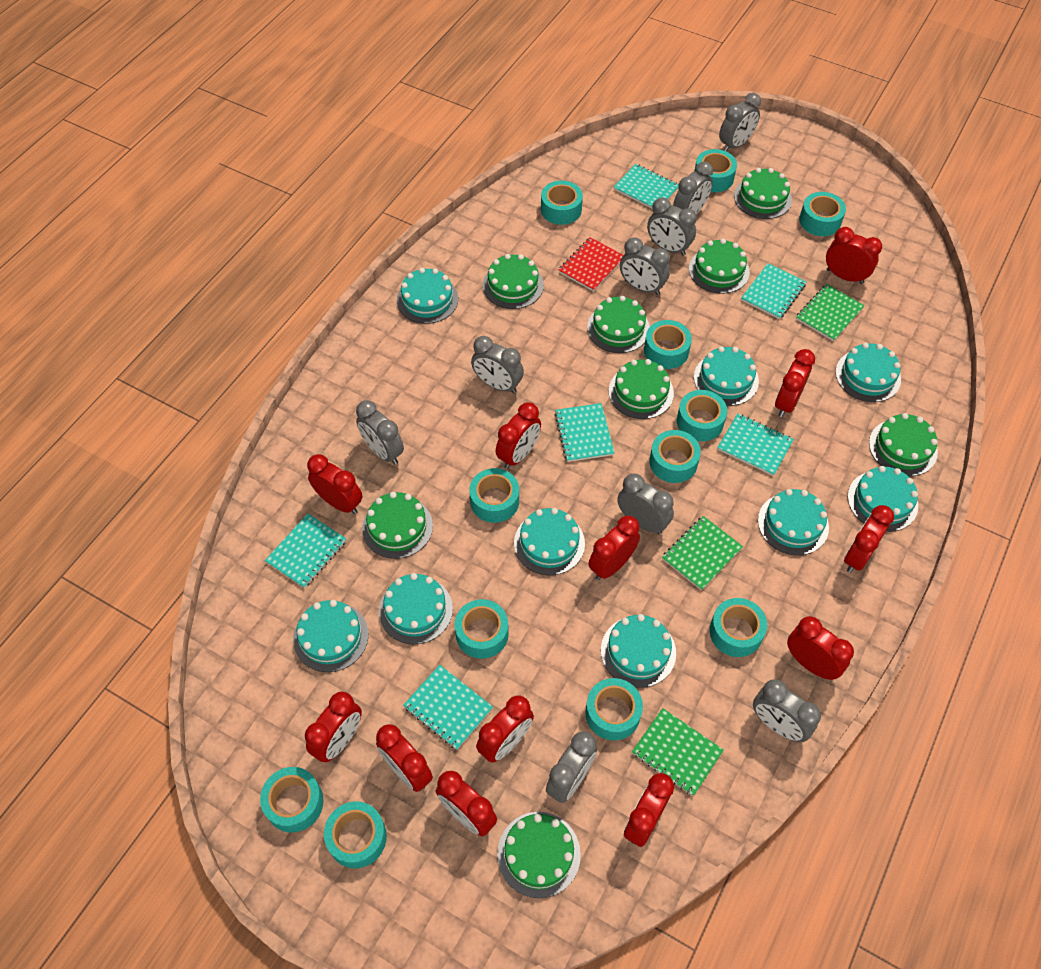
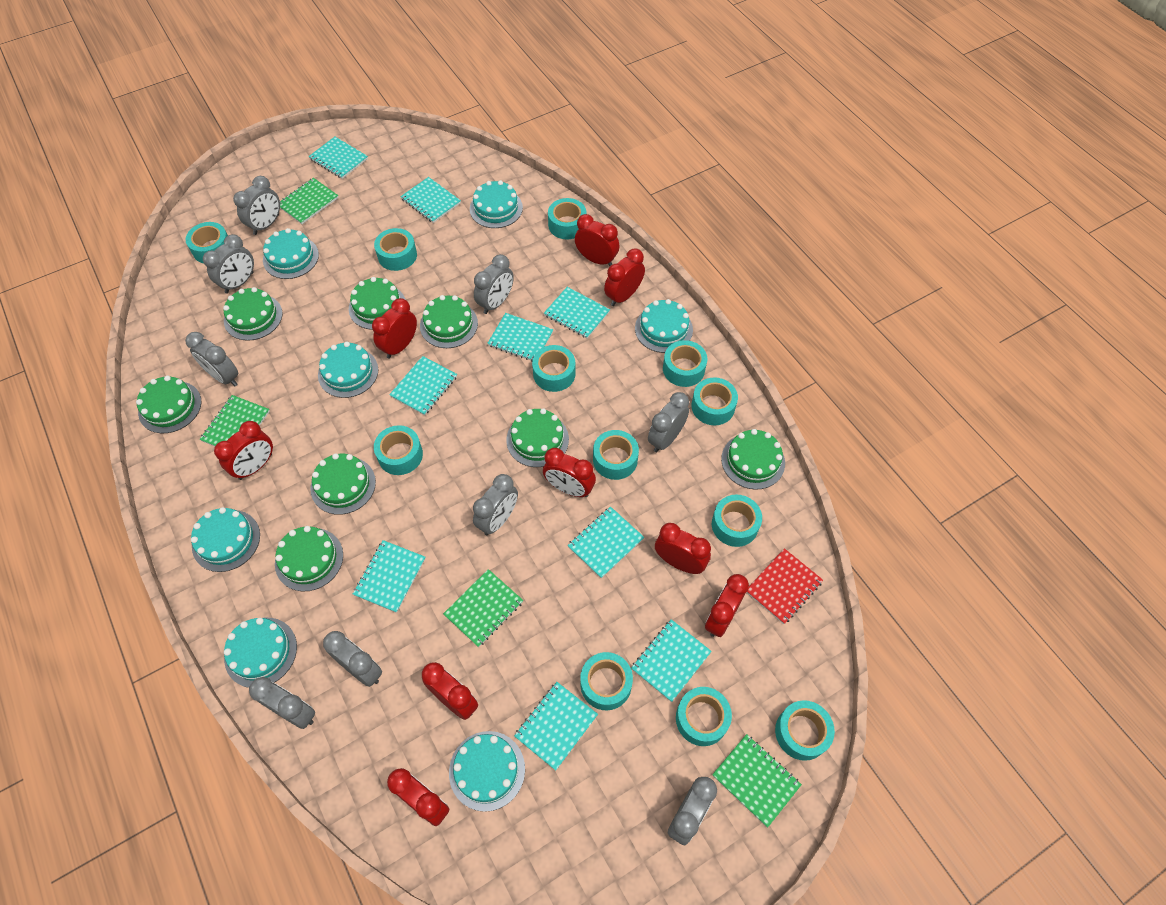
green notebook: [632,708,724,796] [662,516,743,591] [796,284,865,341] = 3 -> [200,395,270,446] [280,178,339,224] [443,569,523,647] [712,734,802,827] = 4
red clock: [305,692,362,762] [307,454,362,514] [376,724,433,792] [436,771,497,837] [476,696,534,763] [496,402,541,469] [588,515,640,580] [624,773,674,847] [775,349,815,417] [787,616,854,680] [826,227,882,284] [844,505,894,573] = 12 -> [214,421,273,480] [372,298,417,359] [387,768,449,827] [422,662,478,720] [543,448,596,497] [575,214,620,266] [604,249,645,306] [655,523,711,574] [705,574,749,637] = 9
turquoise cake: [293,600,369,672] [379,573,453,645] [397,268,458,324] [514,508,585,575] [601,614,676,688] [694,346,759,406] [758,489,829,555] [835,343,901,402] [848,466,918,532] = 9 -> [191,507,260,572] [224,618,297,688] [263,228,319,279] [318,342,378,398] [449,731,525,812] [470,180,523,228] [635,299,693,353] = 7
turquoise notebook: [265,514,346,588] [403,665,493,750] [555,403,615,462] [614,164,679,209] [717,414,794,476] [741,263,806,319] = 6 -> [309,137,368,179] [353,540,426,613] [389,356,457,415] [400,177,461,223] [487,313,553,362] [514,682,598,770] [544,287,610,338] [567,507,644,578] [631,619,712,702] = 9

